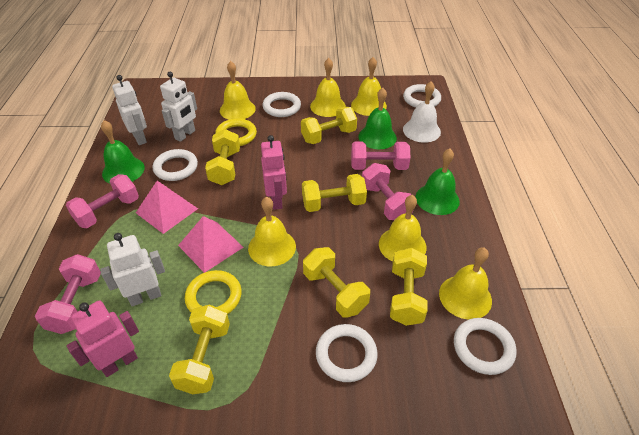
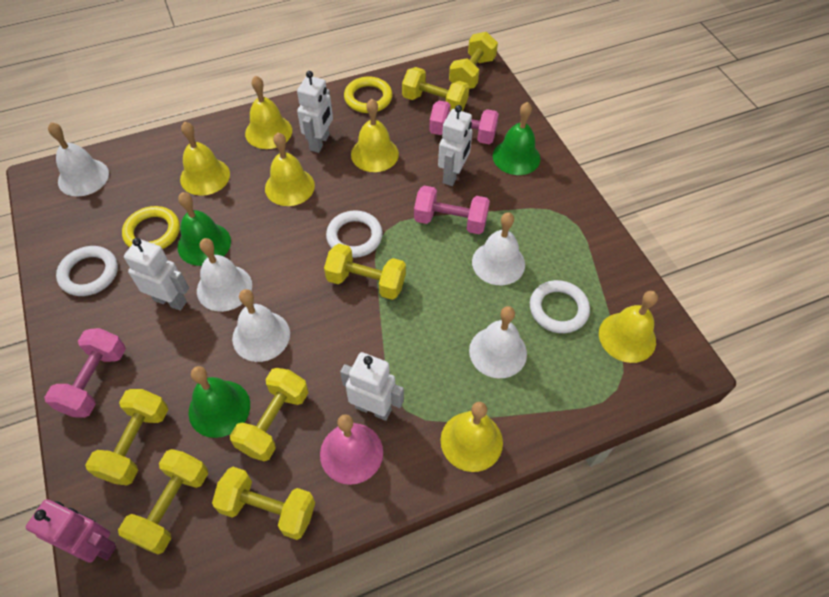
pink bell: none = 0 -> [320,414,383,485] = 1
pink dumbbell: [35,254,101,334] [66,174,139,228] [351,142,410,170] [362,163,413,220] = 4 -> [44,328,126,418] [414,186,490,234] [429,101,499,144] = 3
pink pyramid: [136,181,198,234] [178,216,243,273] = 2 -> none = 0
pink robot: [67,300,139,377] [261,135,287,210] = 2 -> [26,499,116,563] = 1
white bell: [403,81,441,143] = 1 -> [48,122,109,197] [197,238,252,312] [232,289,290,362] [469,306,527,378] [472,212,525,285] = 5
white ring: [153,149,198,181] [262,92,301,117] [316,324,378,382] [403,84,441,108] [454,318,517,375] = 5 -> [56,246,118,296] [326,210,383,258] [530,280,590,333] = 3
white robot: [100,233,165,306] [112,75,147,145] [160,72,197,142] = 3 -> [124,238,189,311] [297,71,333,153] [340,352,404,421] [438,105,472,186] = 4
yellow dumbbell: [169,304,230,394] [205,129,240,185] [301,107,357,144] [302,174,367,212] [303,247,370,318] [390,248,428,326] = 6 -> [85,389,168,486] [118,449,208,554] [212,467,315,540] [230,368,308,461] [324,244,406,300] [402,67,469,111] [449,32,498,89] = 7

